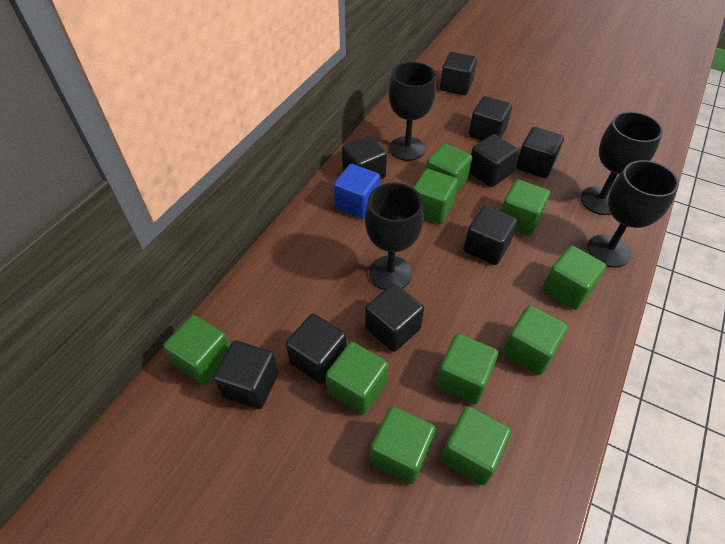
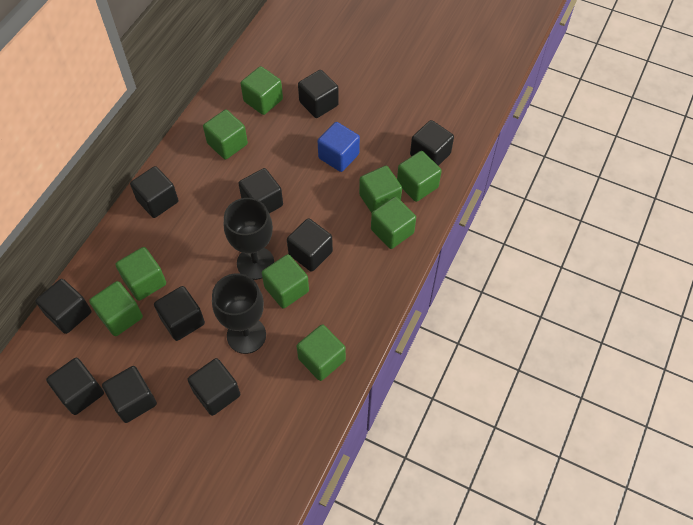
black cube: [213,340,279,409] [286,314,347,384] [342,136,387,180] [365,284,424,352] [440,52,477,95] [464,206,518,265] [469,96,512,141] [469,134,519,187] [516,127,564,178] = 9 -> [35,279,91,334] [46,358,104,415] [102,366,157,423] [130,166,178,218] [154,286,205,341] [188,358,241,416] [238,168,283,213] [287,218,333,272] [298,70,339,118] [410,120,454,166] = 10
black goblet: [365,183,424,290] [389,62,436,161] [580,112,663,215] [587,160,679,267] = 4 -> [212,273,266,354] [224,198,274,280] = 2
green cube: [163,315,230,385] [326,342,388,415] [370,406,436,484] [413,169,458,224] [426,143,472,193] [436,334,498,404] [441,406,511,485] [501,179,550,236] [502,305,568,375] [543,246,606,310] = 10 -> [89,281,143,336] [116,247,166,301] [203,110,248,159] [241,66,283,115] [262,254,309,308] [297,324,346,381] [359,166,402,213] [371,196,416,249] [397,151,442,202] = 9

